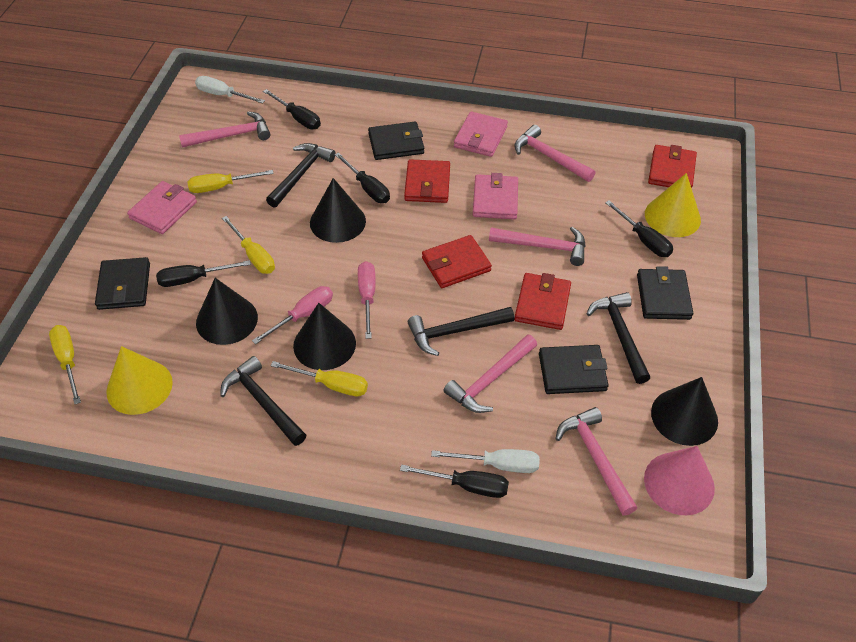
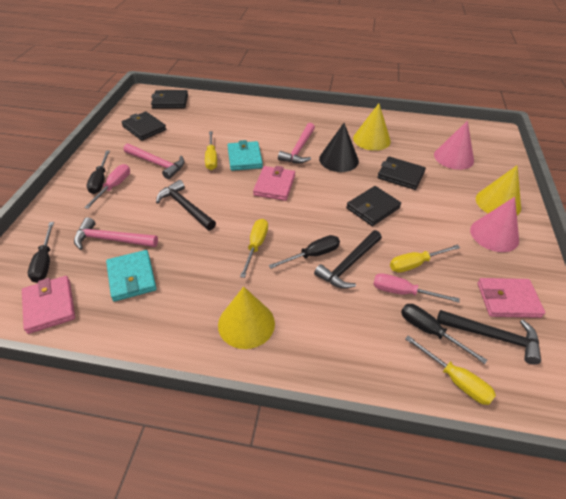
black cone: [196,278,258,345] [293,303,356,370] [310,178,366,243] [651,377,718,446] = 4 -> [319,123,359,172] = 1
black hammer: [220,356,306,446] [266,143,336,208] [408,307,515,356] [586,292,650,384] = 4 -> [156,180,216,230] [314,230,382,289] [437,310,541,365] = 3
black screwdriver: [156,260,251,287] [263,89,321,129] [335,152,390,203] [400,464,509,498] [605,200,673,257] = 5 -> [28,222,54,283] [87,151,110,194] [269,235,340,269] [401,304,487,364] = 4
pink cone: [644,446,715,515] = 1 -> [434,121,474,170] [470,197,519,252] = 2
pink hammer: [179,111,271,148] [443,335,537,413] [489,227,586,266] [514,125,595,182] [556,407,637,516] = 5 -> [74,217,158,250] [124,144,184,179] [278,123,315,163] = 3
red wallet: [404,159,450,203] [422,235,492,288] [515,273,571,330] [648,145,697,188] = 4 -> none = 0
turquoise wallet: none = 0 -> [106,250,157,301] [228,140,263,171] = 2
white screwdriver: [195,76,265,104] [431,449,540,473] = 2 -> none = 0
yellow cone: [106,346,173,415] [645,173,701,237] = 2 -> [218,287,275,349] [353,103,391,151] [476,165,521,215] = 3

